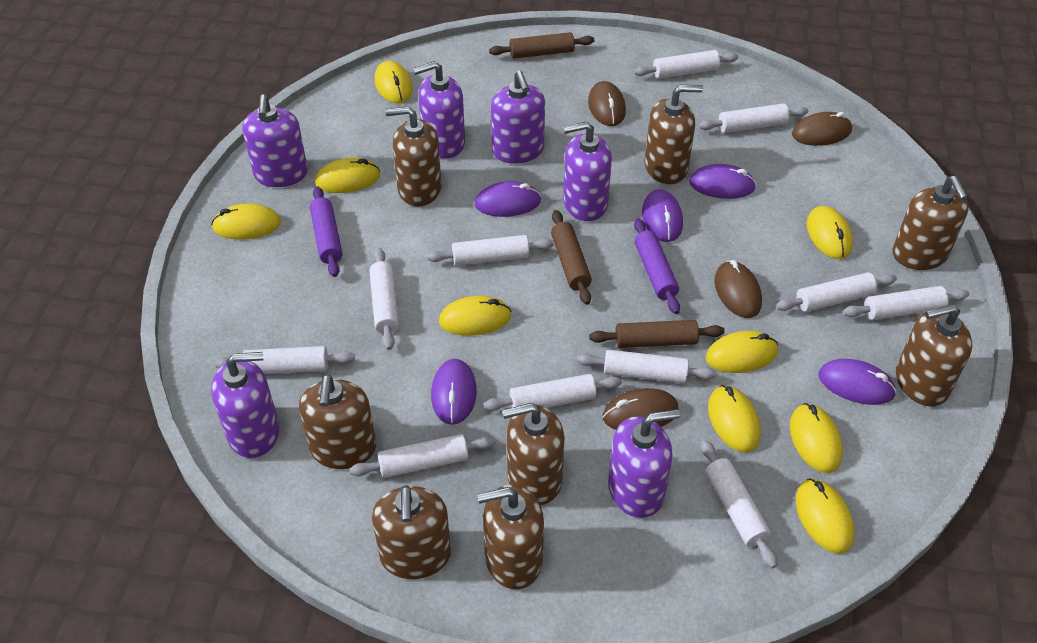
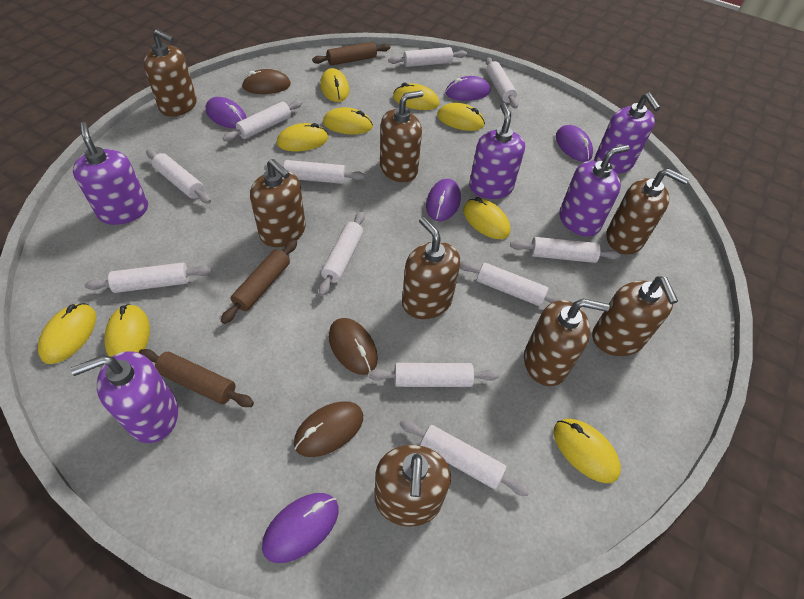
brown mouse: [588,81,626,126] [603,388,679,430] [715,260,762,318] [792,112,852,146] = 4 -> [242,69,291,94] [294,401,363,457] [329,318,378,375] = 3
purple rolling pin: [310,186,342,277] [634,218,680,314] = 2 -> none = 0
purple soap dispenser: [211,352,279,458] [242,94,308,187] [413,61,465,159] [491,71,545,164] [563,121,612,221] [608,409,680,518] = 6 -> [70,351,178,443] [73,122,148,225] [469,103,525,199] [559,145,629,237] [594,93,661,174] = 5

